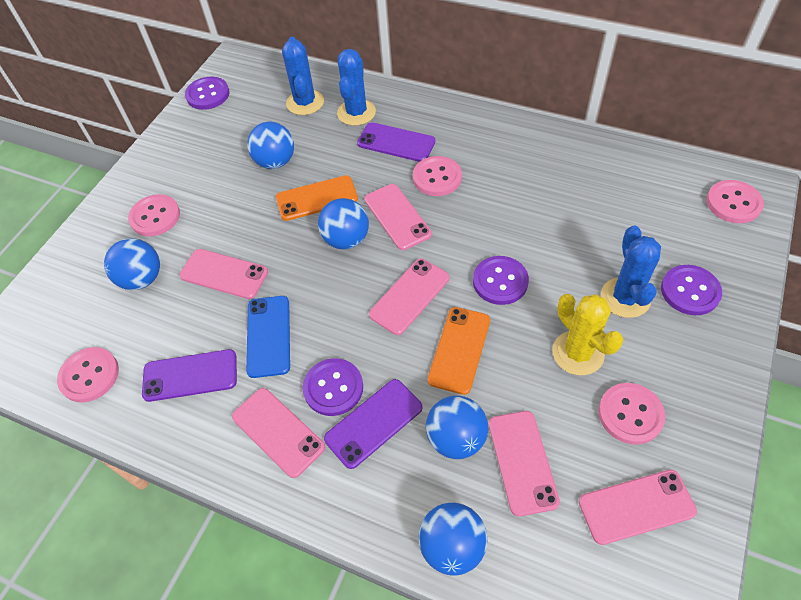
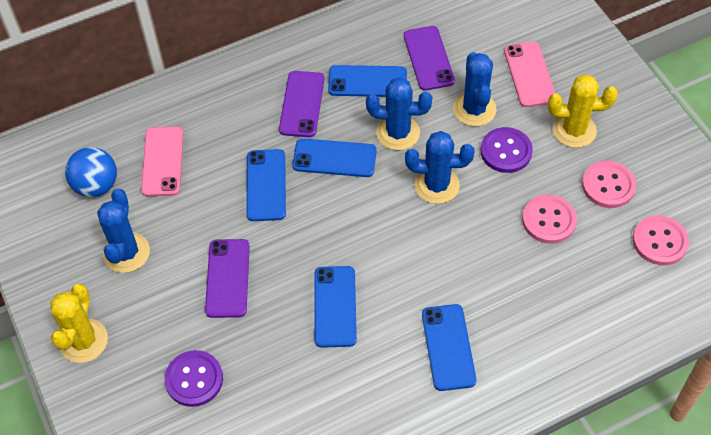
blue ball: [104,238,160,290] [247,122,294,169] [318,198,369,249] [419,503,487,575] [426,396,488,459] = 5 -> [65,147,117,197] = 1
blue cactus: [282,37,324,115] [337,49,376,126] [601,226,661,318] = 3 -> [97,189,150,273] [366,77,432,150] [405,131,474,204] [453,52,497,126] = 4
blue phone: [246,296,290,378] = 1 -> [246,149,286,221] [293,138,377,177] [314,266,357,348] [328,65,407,97] [422,304,476,391] = 5
orange phone: [276,175,358,221] [428,307,490,395] = 2 -> none = 0
pink button: [57,347,119,402] [128,194,180,236] [413,156,462,196] [598,383,665,445] [707,180,764,223] = 5 -> [522,195,577,244] [582,161,636,208] [633,215,689,265] = 3
pink phone: [179,249,268,299] [232,388,325,478] [364,184,432,250] [369,259,449,335] [489,411,560,516] [579,470,697,545] = 6 -> [141,127,183,197] [504,42,555,107] = 2
purple button: [185,77,230,110] [303,358,363,416] [473,256,529,305] [661,265,722,315] = 4 -> [165,350,223,407] [481,127,533,173] = 2
yellow cactus: [552,294,623,375] = 1 -> [50,284,108,363] [548,74,618,148] = 2

